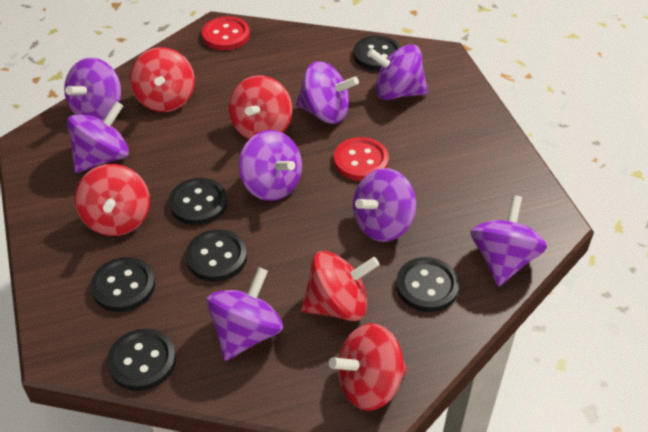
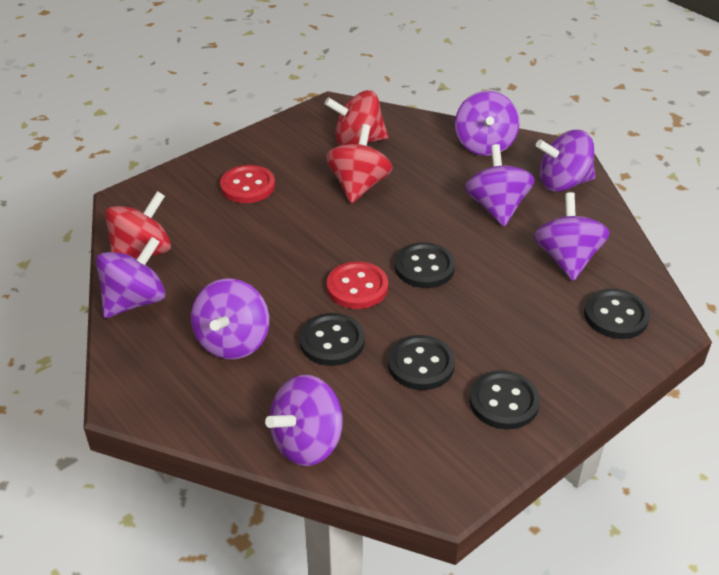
black button: [91,257,155,312] [107,329,176,391] [169,178,228,225] [185,229,247,282] [353,36,401,71] [396,257,460,312] = 6 -> [299,313,365,366] [388,335,455,390] [395,242,455,288] [469,370,540,430] [584,289,650,339] = 5
purple spinning top: [64,57,121,121] [67,101,129,173] [206,267,283,361] [239,130,302,201] [296,61,359,124] [353,168,416,242] [367,44,428,100] [470,195,547,286] = 8 -> [96,237,165,318] [191,278,269,359] [265,375,343,466] [455,91,520,156] [465,144,535,227] [534,192,610,281] [536,130,595,192] = 7
red spinning top: [75,164,150,236] [130,47,195,112] [228,75,292,139] [301,251,380,321] [329,323,407,411] = 5 -> [105,191,171,259] [325,90,389,146] [326,124,392,203] = 3

